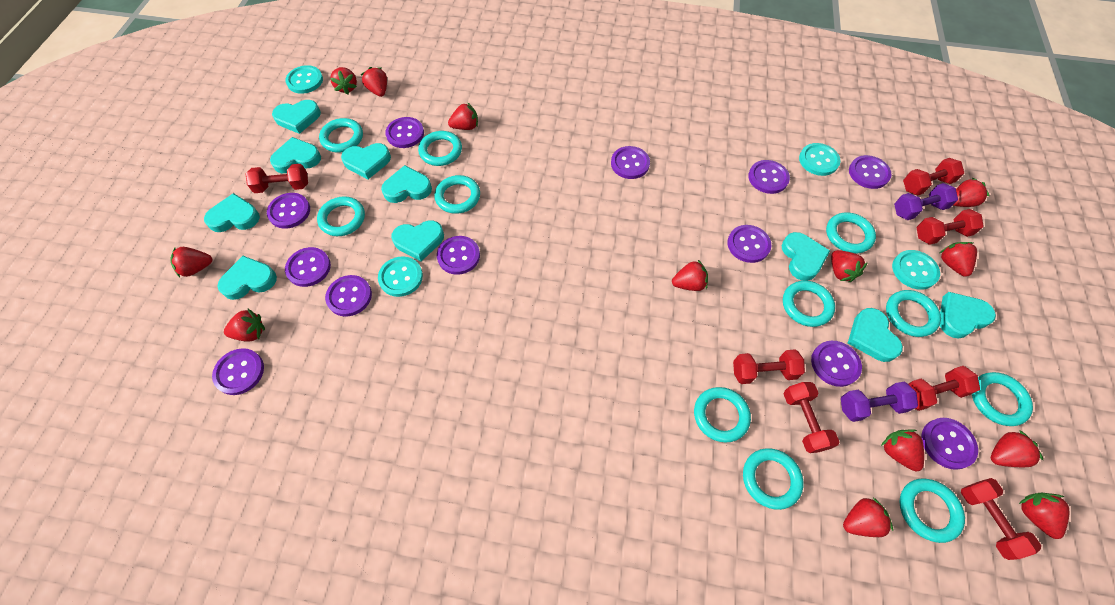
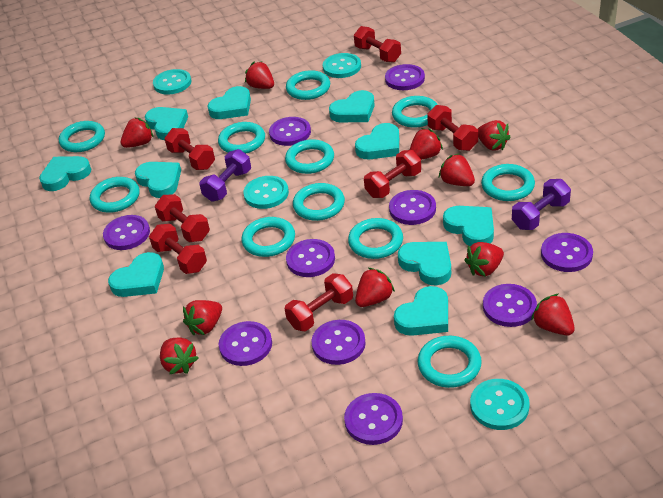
purple button: [212,348,264,395] [267,193,310,229] [285,247,331,287] [325,275,372,317] [385,117,424,148] [437,236,480,275] [611,146,650,179] [727,225,771,263] [748,160,790,194] [811,341,862,387] [849,155,891,189] [922,418,978,470] = 12 -> [103,215,150,250] [219,321,272,366] [269,117,311,146] [286,239,335,277] [311,320,366,365] [344,393,403,445] [385,64,425,90] [389,190,436,225] [483,284,537,327] [541,233,593,272] = 10
red strawberry: [171,247,212,277] [224,309,265,342] [330,67,357,94] [361,67,387,97] [448,102,478,130] [672,260,708,291] [831,250,868,282] [843,498,893,537] [881,429,924,471] [940,242,977,277] [953,177,990,207] [991,431,1043,467] [1019,493,1070,539] = 13 -> [121,118,154,148] [160,337,198,374] [183,300,222,335] [245,61,274,89] [355,268,395,307] [410,128,443,160] [439,153,475,186] [464,242,504,277] [478,120,511,150] [531,294,575,335] = 10

